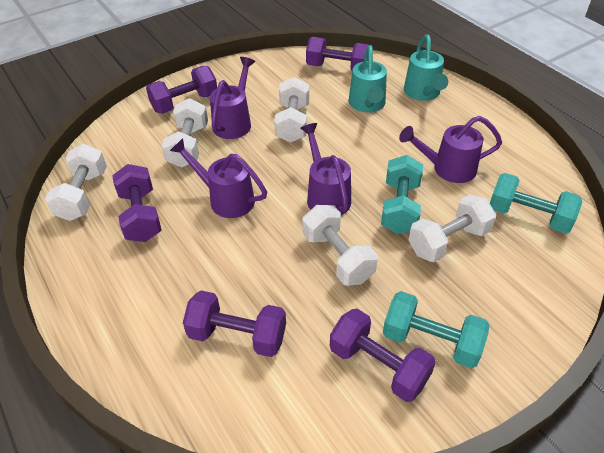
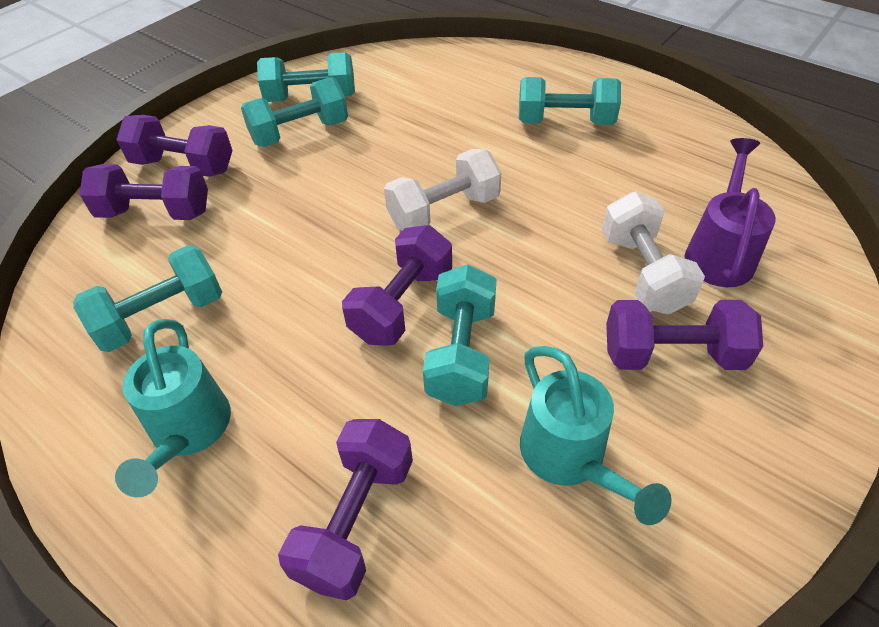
purple watering can: [170,138,267,218] [210,57,255,139] [301,123,351,215] [399,116,502,183] = 4 -> [684,138,776,287] = 1
turquoise dumbbell: [381,155,423,234] [383,291,490,368] [490,173,582,234] = 3 -> [73,245,222,352] [241,77,348,147] [257,52,355,102] [423,264,497,406] [519,77,621,125] = 5
white dumbbell: [45,144,107,221] [161,98,208,168] [274,77,309,143] [302,205,378,286] [409,195,496,262] = 5 -> [384,149,501,231] [602,192,705,315] = 2

